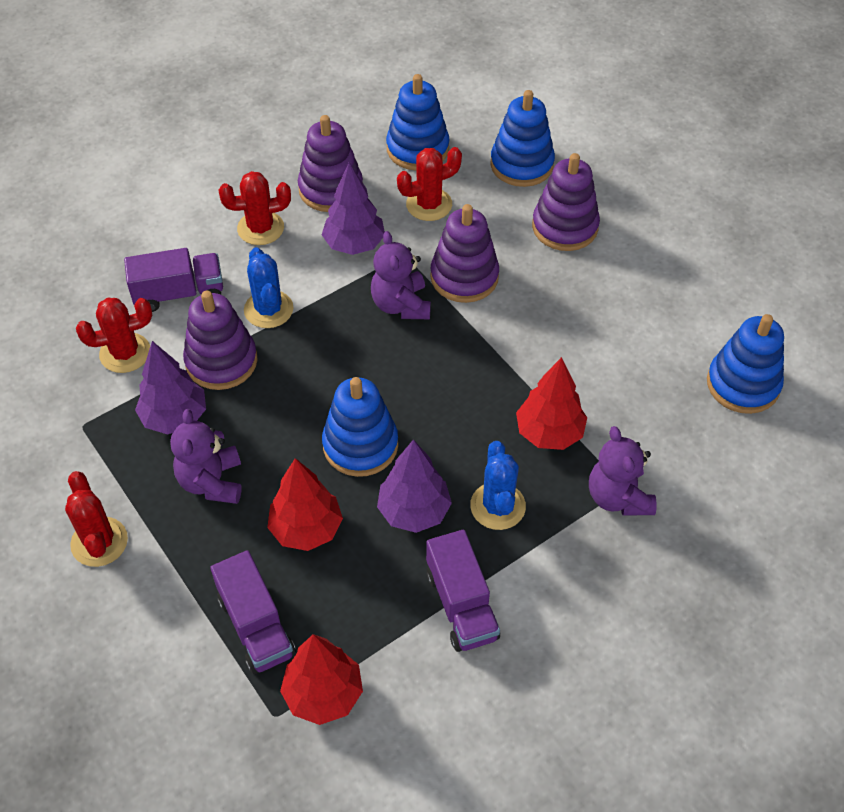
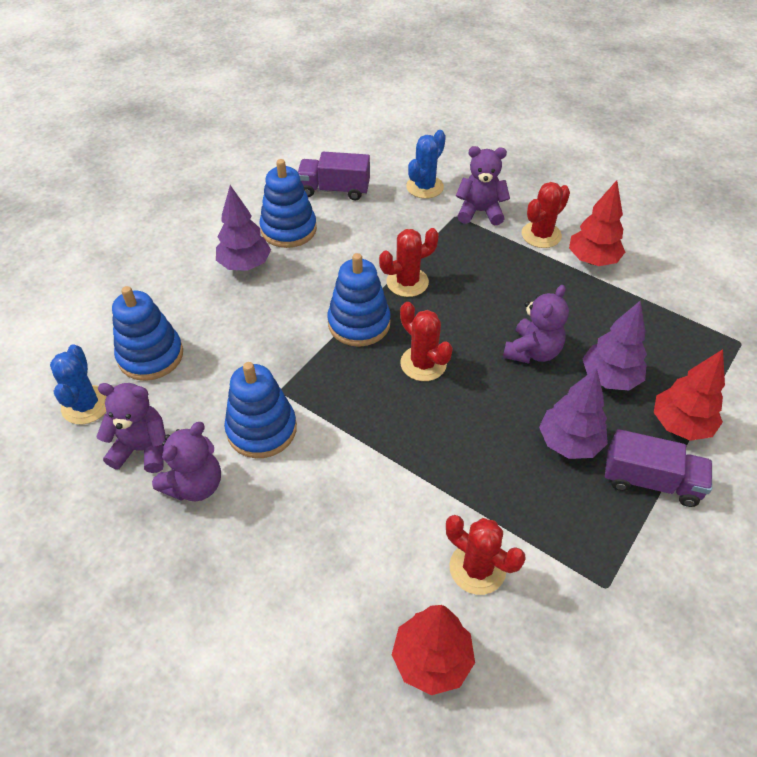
purple stacking toy: [183,291,258,390] [298,115,363,212] [430,204,499,303] [532,153,600,251] = 4 -> none = 0
purple teddy bear: [170,409,242,504] [371,231,431,319] [589,426,656,516] = 3 -> [96,383,166,473] [152,422,221,501] [456,146,510,225] [503,285,569,364] = 4
purple truck: [124,248,223,312] [210,550,296,674] [426,530,500,652] = 3 -> [298,152,370,200] [605,429,712,507] = 2

